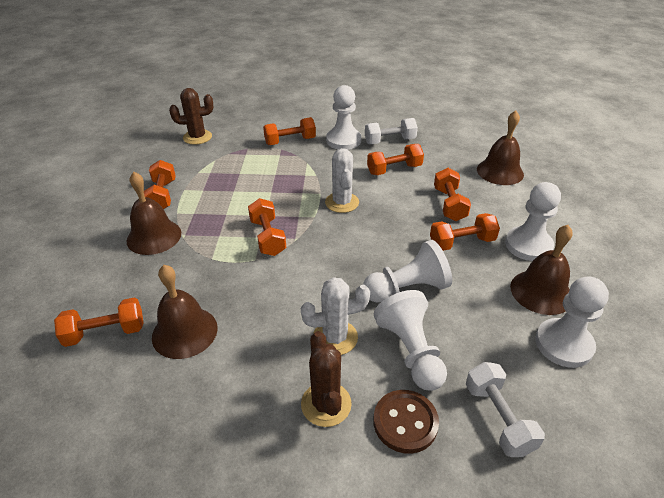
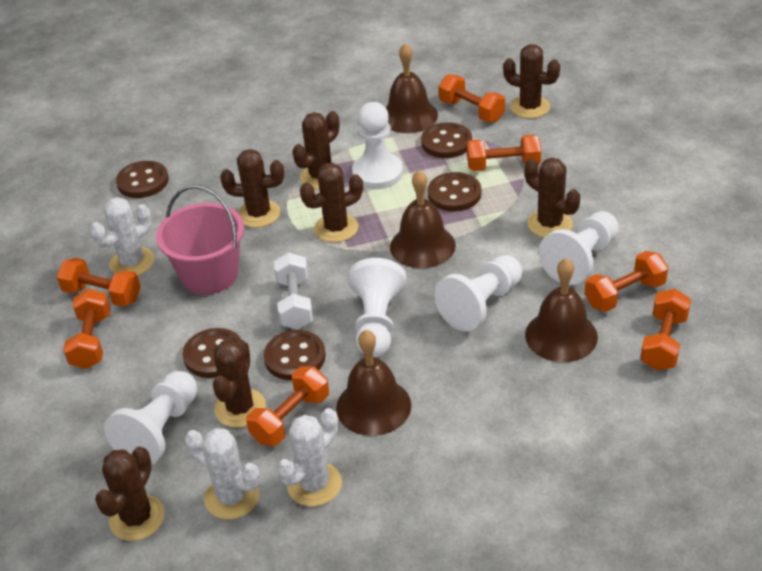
brown button: [373,390,439,454] = 1 -> [116,161,169,198] [182,328,242,378] [264,330,326,380] [421,122,472,158] [428,172,481,212] = 5
brown cactus: [169,88,213,145] [301,331,352,427] = 2 -> [95,446,165,541] [213,340,266,428] [220,149,284,228] [292,111,340,189] [300,163,363,242] [503,44,560,118] [524,158,580,238] = 7
pink bucket: none = 0 -> [156,185,244,295] = 1
white cactus: [301,277,370,355] [325,148,359,213] = 2 -> [90,197,154,275] [185,428,260,520] [277,408,342,506] = 3
white dumbbell: [365,118,418,144] [466,362,545,457] = 2 -> [274,253,313,330] = 1

